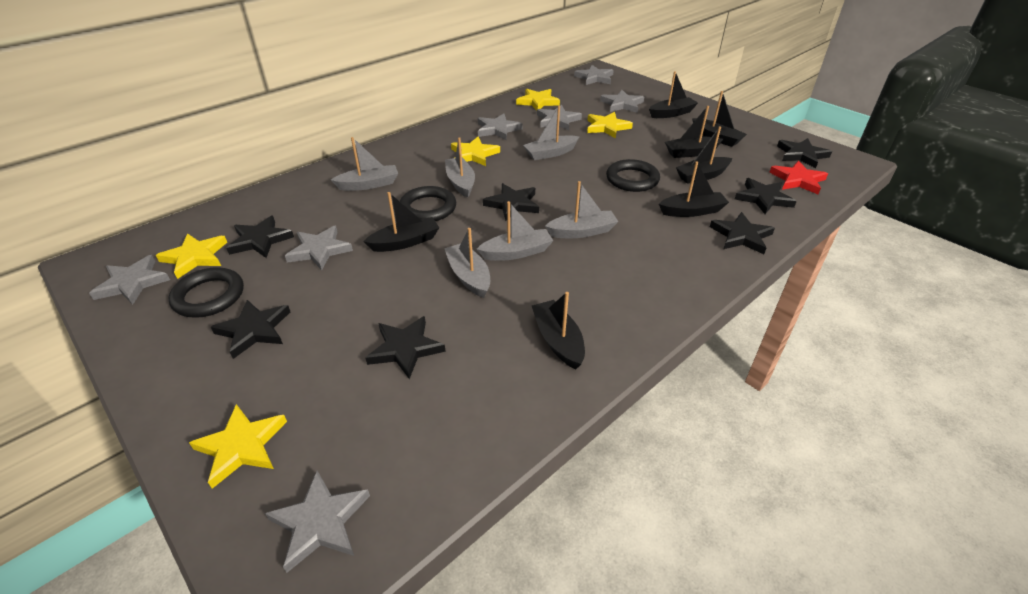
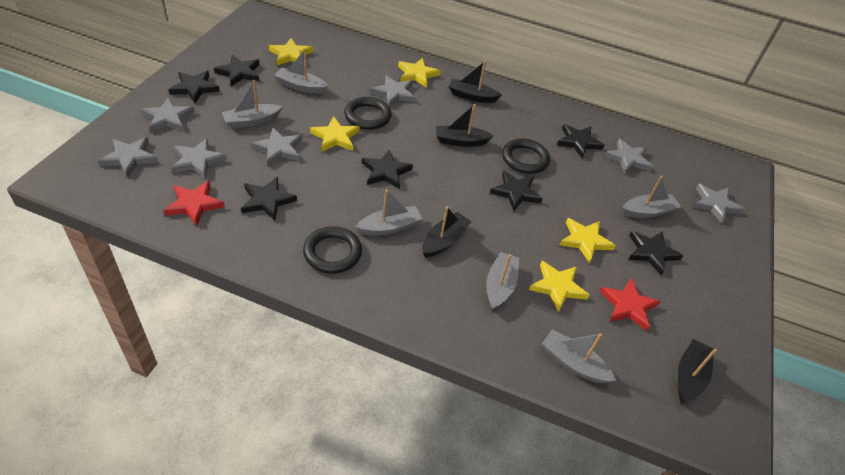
black boat: [363,192,439,252] [532,292,585,369] [649,71,698,118] [659,161,729,217] [665,106,723,158] [676,126,732,184] [692,91,747,147] = 7 -> [422,206,472,258] [436,104,493,147] [449,61,502,103] [678,339,717,402] = 4
red star: [769,161,828,194] = 1 -> [163,181,225,226] [599,279,661,331] = 2

